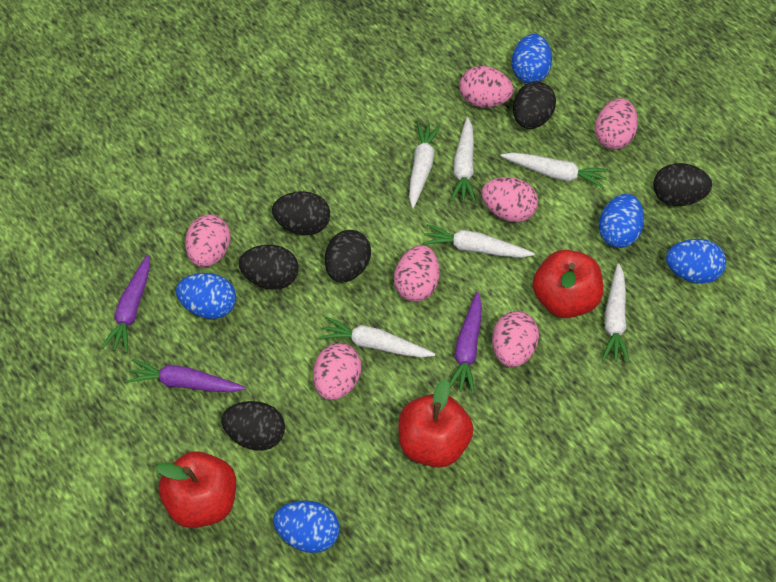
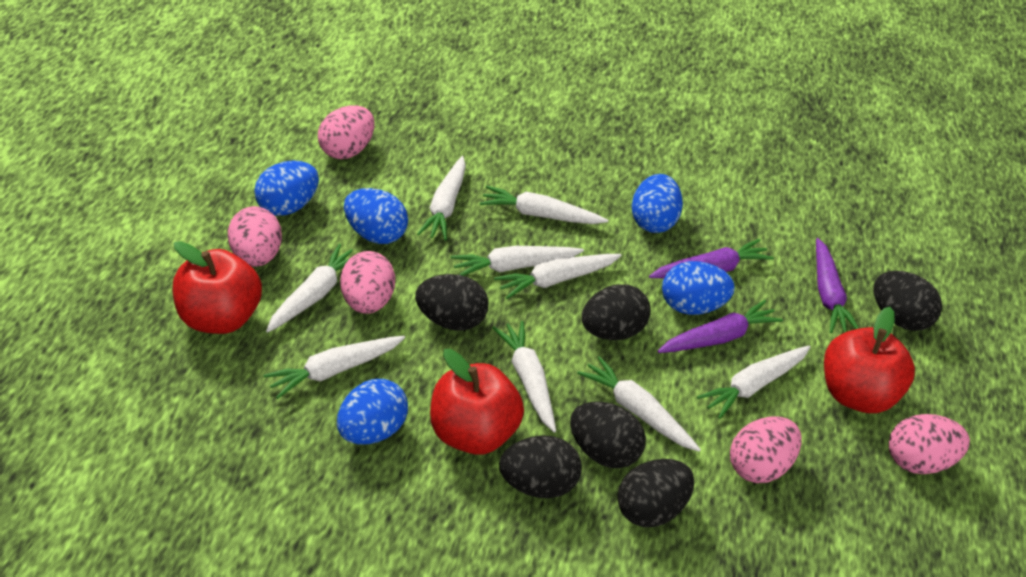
pink egg: [185,214,231,267] [313,343,361,400] [394,245,440,302] [459,66,513,108] [481,177,538,222] [492,311,539,367] [595,98,638,150] = 7 -> [228,206,282,267] [318,105,375,159] [340,251,395,314] [730,416,802,483] [889,414,970,474] = 5
white carrot: [319,316,435,358] [409,122,441,208] [422,224,535,258] [450,117,476,203] [501,152,609,189] [602,263,630,363] = 6 -> [264,336,405,399] [266,244,353,333] [417,156,466,241] [451,246,584,276] [480,186,608,224] [493,321,556,433] [494,254,622,299] [577,356,701,452] [697,346,810,419] = 9

